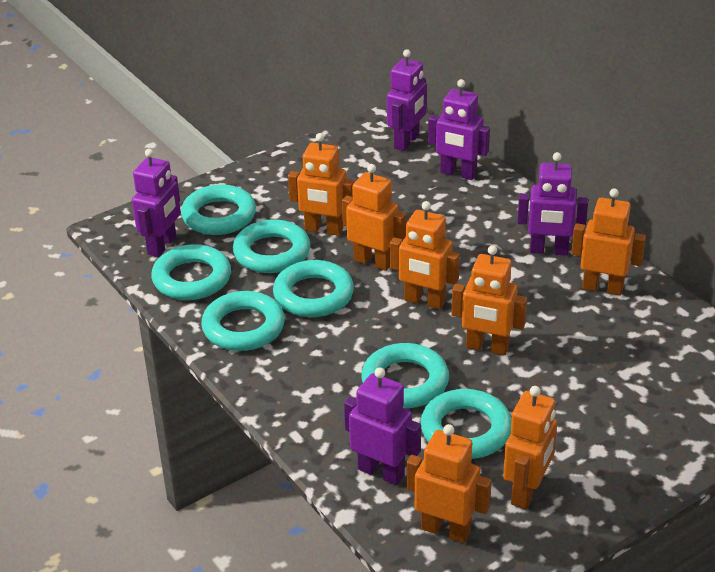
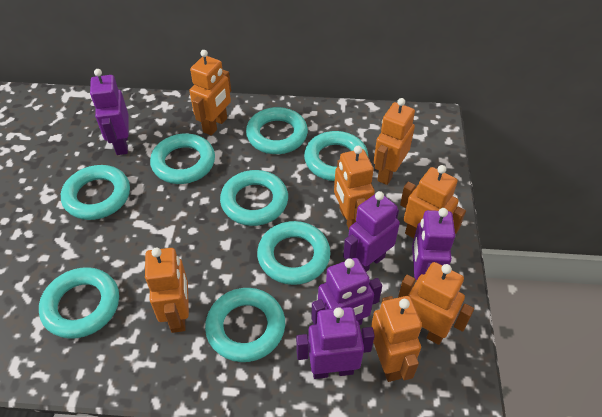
turquoise ring: [151,244,231,300] [181,184,256,235] [201,291,285,351] [233,219,310,273] [273,260,354,317] [362,343,449,408] [421,389,511,459] = 7 -> [39,267,119,339] [61,165,130,220] [150,134,215,184] [205,288,285,362] [220,170,288,226] [246,107,308,154] [257,221,331,285] [304,131,368,181] = 8

